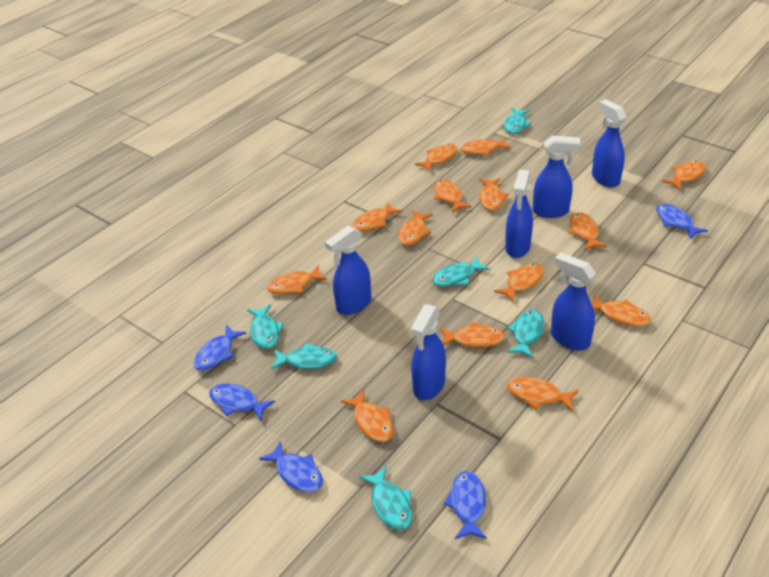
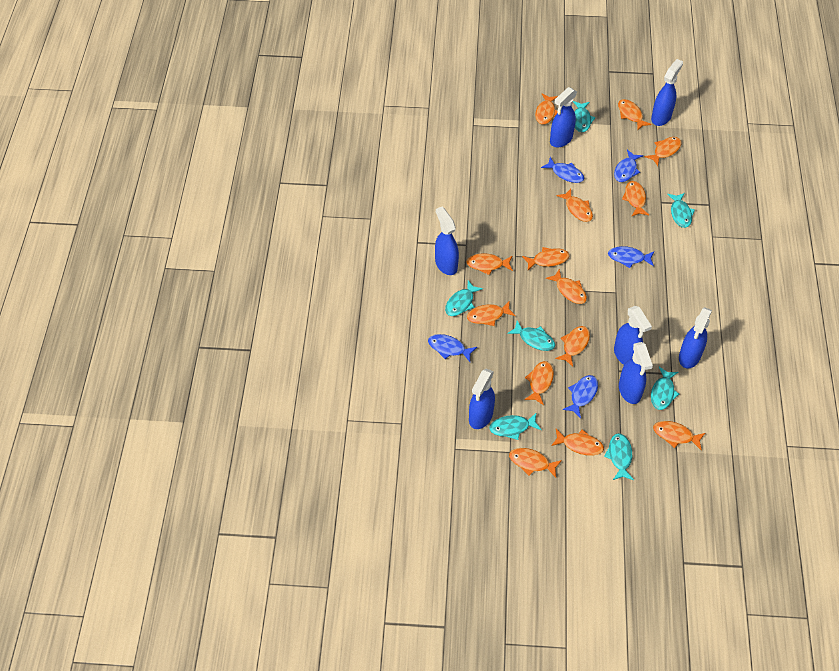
blue spray bottle: [325,226,371,315] [411,304,446,400] [505,170,533,258] [533,135,581,218] [551,253,596,351] [592,99,627,188] = 6 -> [435,207,459,275] [469,368,495,429] [550,87,577,147] [614,306,652,365] [619,342,653,404] [651,59,683,126] [679,307,712,368] = 7
turquoise fish: [247,304,284,349] [271,343,337,370] [359,466,412,531] [432,256,490,286] [504,108,531,134] [507,310,544,358] = 6 -> [445,280,483,316] [490,412,541,440] [507,321,555,351] [573,101,595,132] [604,433,634,480] [651,367,679,410] [667,193,695,228] = 7

